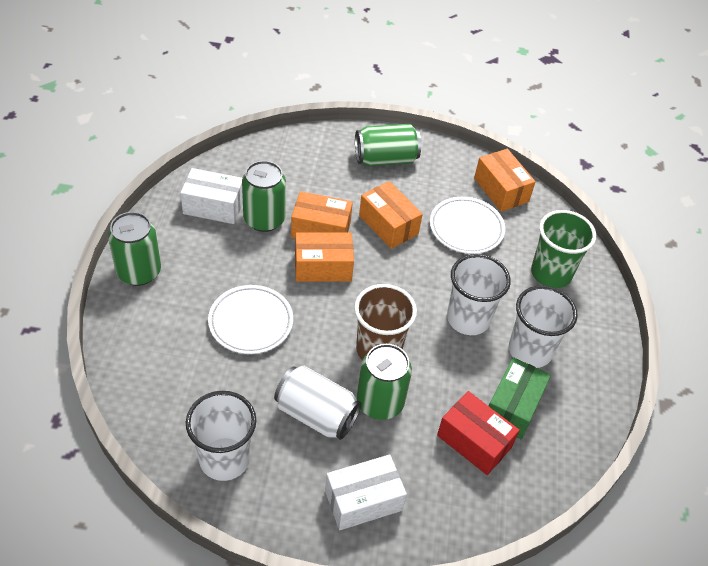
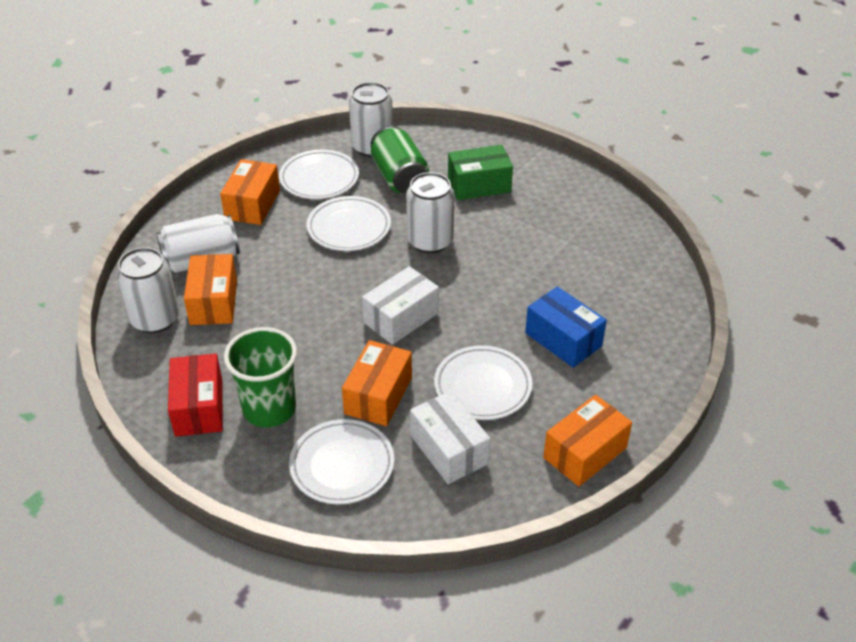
blue box: none = 0 -> [525,286,607,368] = 1
brown cup: [354,284,417,360] = 1 -> none = 0
green can: [108,212,161,286] [242,161,286,232] [355,124,421,166] [357,344,412,420] = 4 -> [371,126,429,194] = 1
white can: [274,366,361,440] = 1 -> [117,247,179,333] [156,214,240,273] [349,82,393,158] [406,172,454,254] = 4
white cup: [186,391,256,481] [447,254,511,335] [509,285,578,368] = 3 -> none = 0
white plate: [208,285,293,354] [430,197,505,254] = 2 -> [279,150,359,199] [289,419,394,504] [307,196,391,251] [434,346,532,420] = 4

